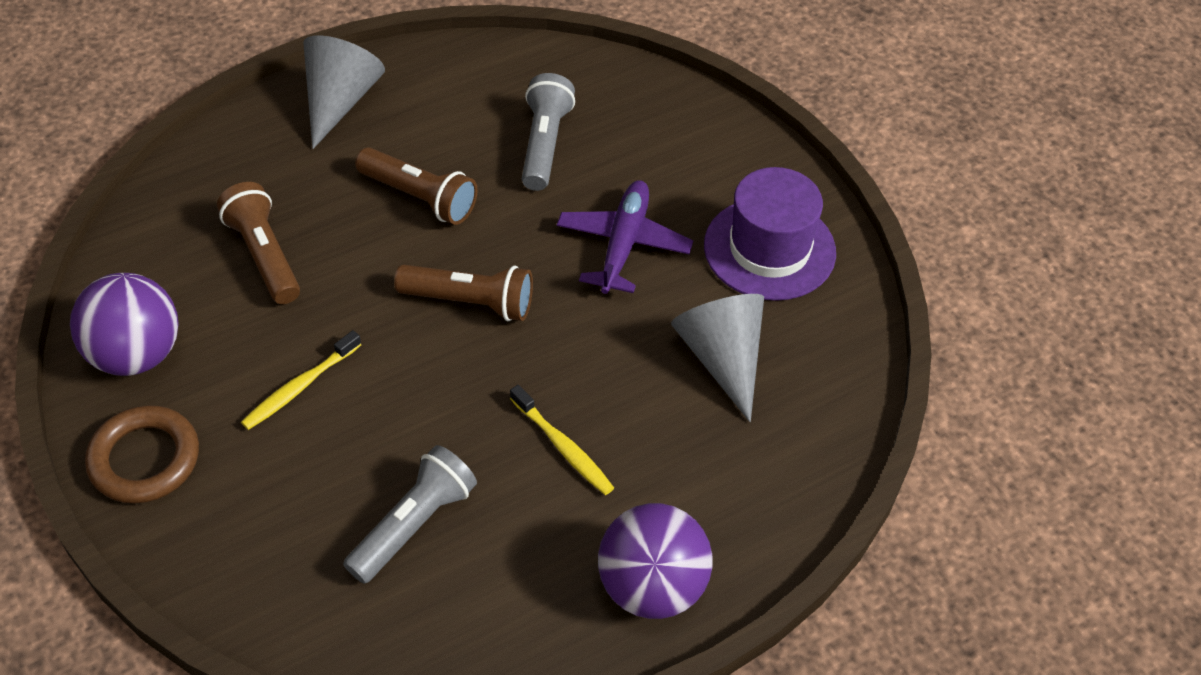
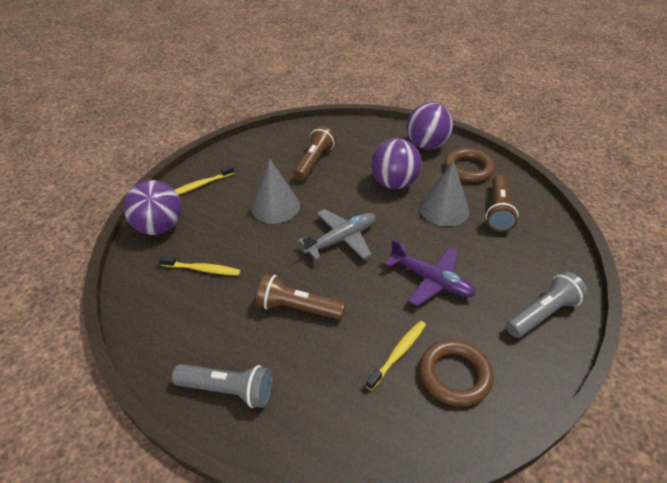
brown ring: [85,405,199,503] = 1 -> [420,339,494,407] [444,148,495,183] = 2
grey plane: none = 0 -> [298,209,376,260] = 1
purple ball: [70,273,179,376] [598,503,712,619] = 2 -> [124,180,182,235] [371,138,422,189] [406,102,453,150] = 3
purple hat: [704,167,836,301] = 1 -> none = 0
yellow toothbrush: [241,330,361,430] [510,385,614,495] = 2 -> [159,255,241,276] [175,165,235,195] [365,321,426,391] = 3

